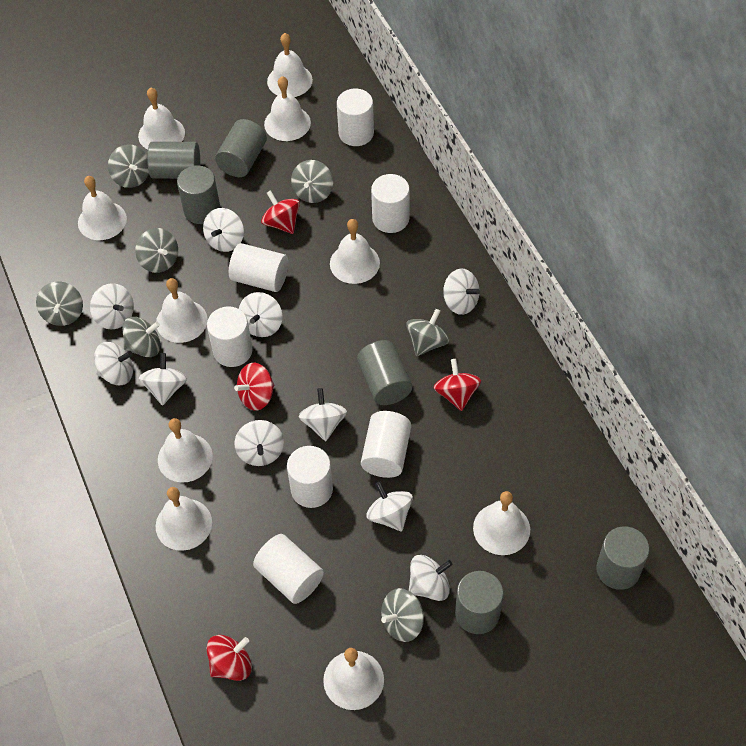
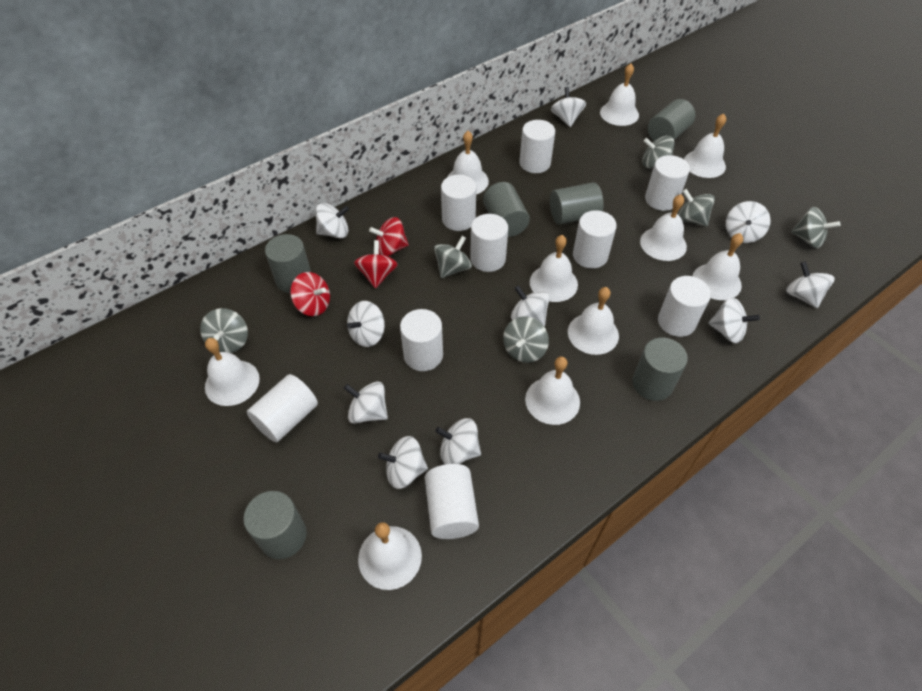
grey spinning top: [36,282,83,326] [108,144,149,188] [122,317,161,357] [135,228,178,273] [291,160,333,203] [381,588,424,642] [406,309,449,356] = 7 -> [200,308,248,353] [434,236,472,278] [503,316,549,363] [642,136,675,168] [678,189,715,227] [791,207,840,248] = 6
red spinning top: [207,635,252,681] [234,363,274,410] [261,190,300,234] [434,359,481,411] = 4 -> [290,272,330,316] [354,240,398,289] [369,217,409,257] = 3
white cylinder: [207,306,253,367] [229,243,288,292] [253,534,324,604] [287,446,333,508] [337,89,374,146] [361,411,411,478] [371,174,410,233] = 7 -> [247,374,318,442] [400,309,443,371] [425,464,479,539] [441,175,476,231] [470,214,508,272] [520,120,555,173] [573,210,617,268] [645,155,690,211] [658,276,711,337] = 9

